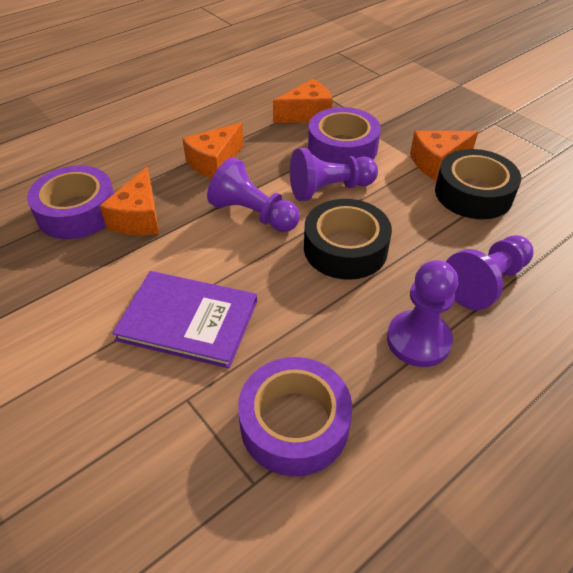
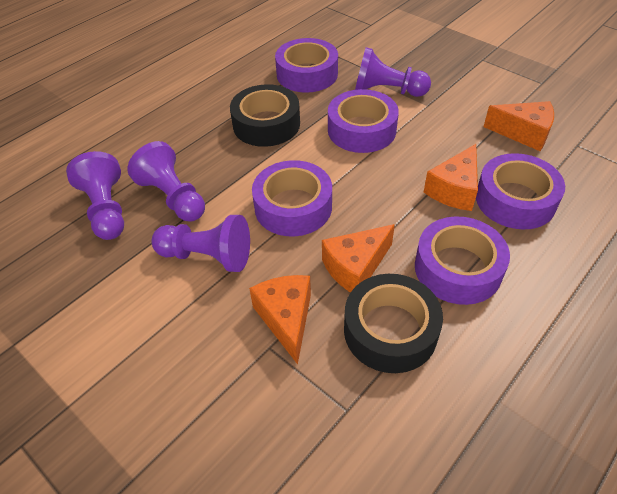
purple book: [112,271,257,368] = 1 -> none = 0
purple tape: [27,165,114,239] [238,357,352,476] [308,107,381,164] = 3 -> [252,160,332,236] [275,38,338,93] [328,89,399,153] [415,216,510,305] [476,153,565,229] = 5

